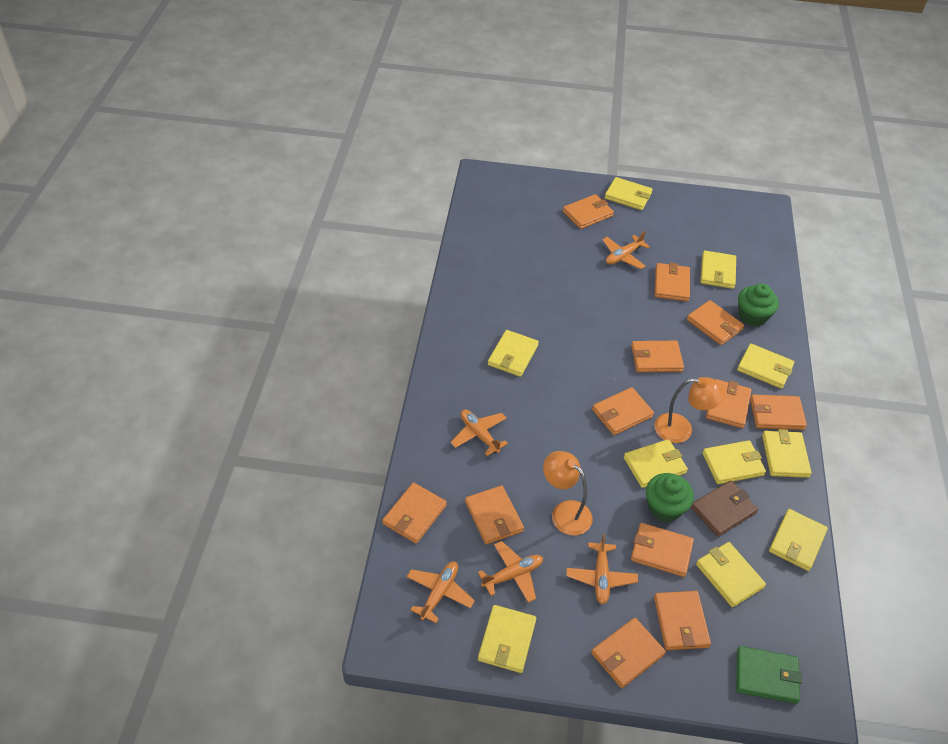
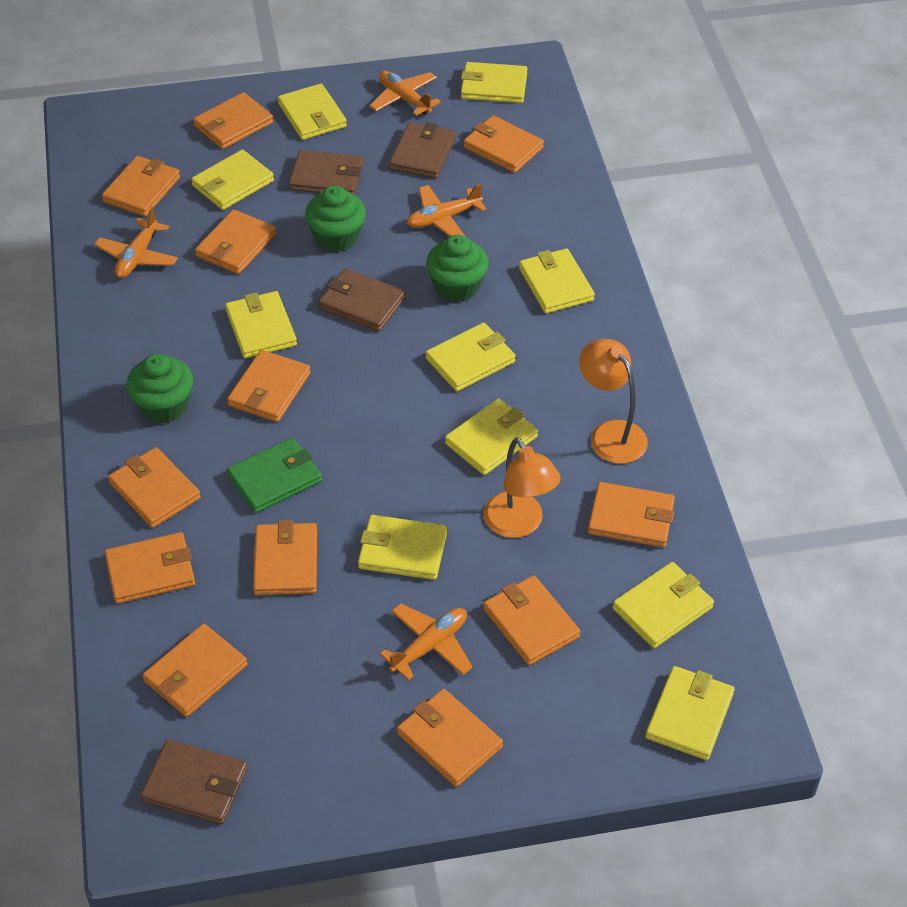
brown wallet: [691,480,758,537] = 1 -> [140,739,248,825] [289,150,363,195] [319,268,405,332] [389,122,455,179] = 4
green cupcake: [646,473,694,522] [738,283,779,326] = 2 -> [126,354,193,423] [305,186,366,252] [426,235,489,302] = 3
orange plane: [406,561,475,623] [451,409,508,456] [478,541,543,603] [566,534,638,604] [602,231,650,269] = 5 -> [94,206,178,278] [370,71,441,116] [380,603,473,680] [407,183,486,237] = 4

